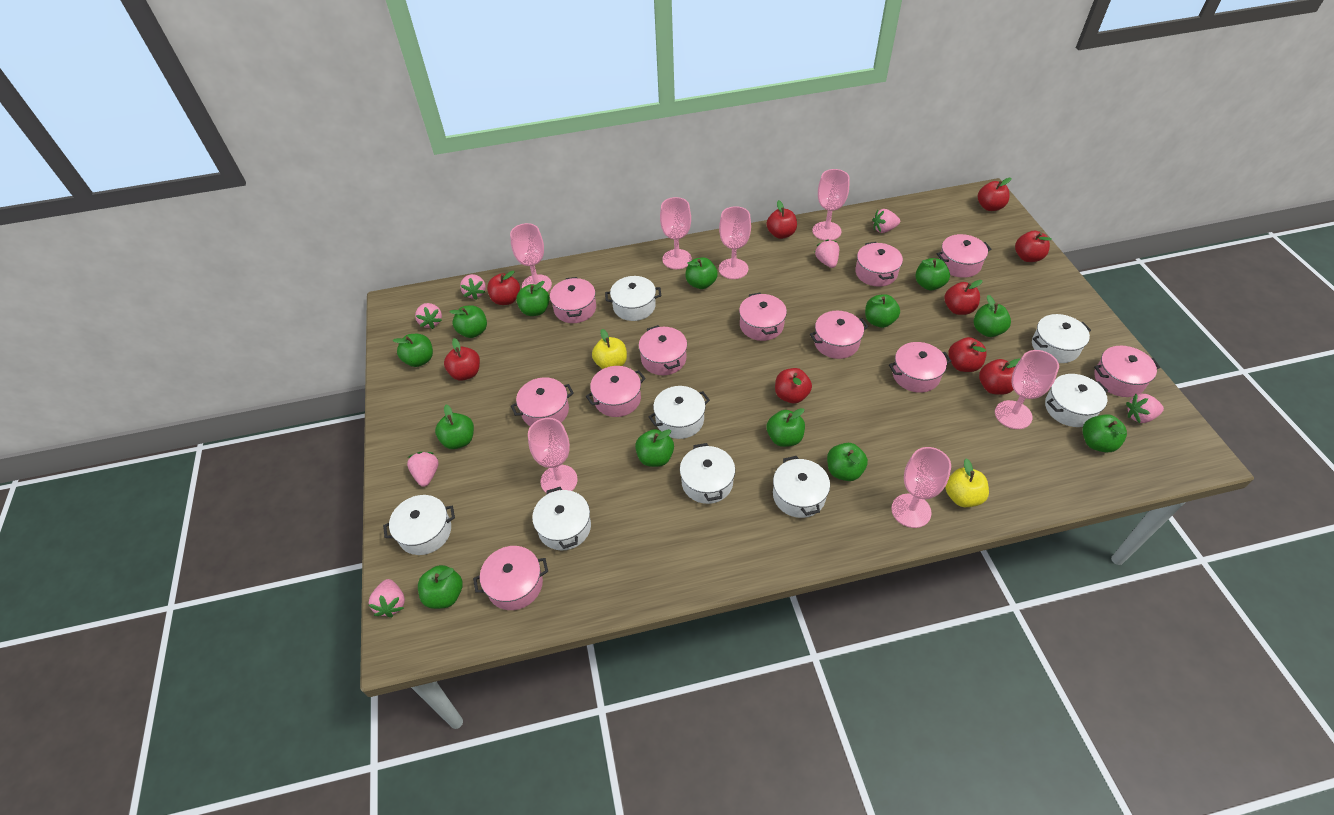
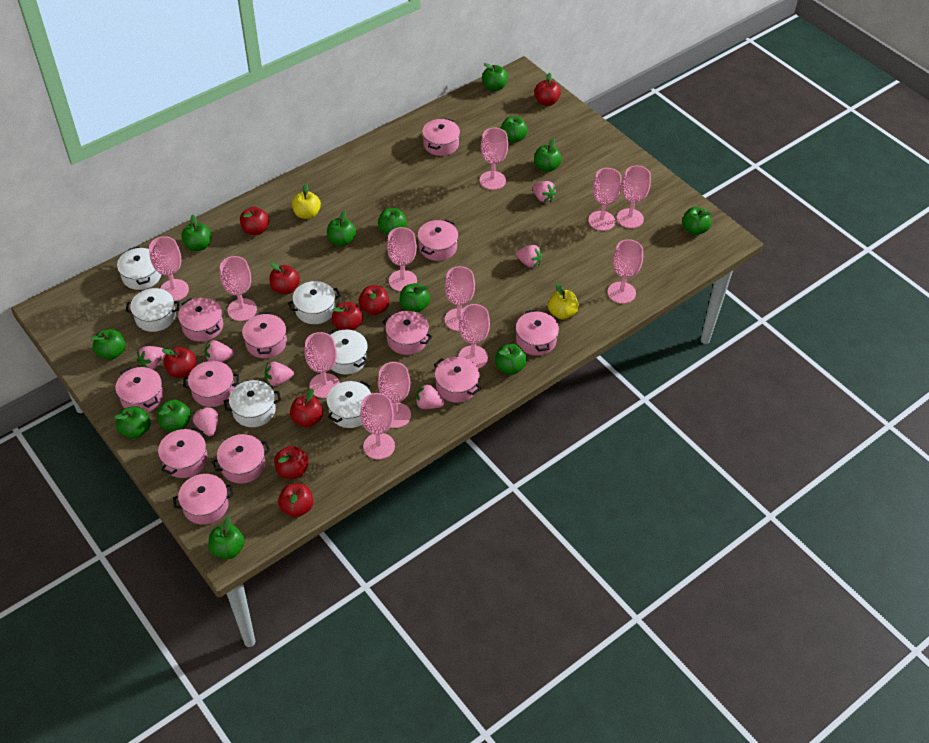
pink goblet: [510,223,552,292] [528,418,578,493] [660,197,692,269] [719,206,751,279] [812,169,850,241] [891,447,951,528] [995,350,1059,429] = 7 -> [149,236,189,301] [220,256,257,321] [305,332,340,398] [360,393,395,460] [378,362,411,428] [387,227,417,292] [445,266,475,331] [458,304,490,369] [480,127,508,190] [588,168,622,231] [607,239,643,304] [617,165,651,228] = 12
pink pot: [473,546,548,610] [511,377,574,426] [550,277,596,323] [586,366,646,417] [639,325,687,375] [739,293,787,341] [810,311,868,359] [855,242,903,287] [889,342,951,393] [937,234,991,278] [1094,346,1160,397] = 11 -> [116,367,164,413] [158,427,208,478] [173,474,234,525] [178,298,223,342] [183,361,239,407] [212,434,270,484] [242,312,287,358] [382,311,432,355] [418,220,458,261] [422,118,460,156] [434,357,481,403] [516,309,559,356] = 12
white pot: [383,495,455,555] [532,487,591,550] [605,276,661,321] [649,386,710,439] [680,443,735,504] [773,456,830,518] [1032,314,1091,363] [1045,374,1108,427] = 8 -> [117,246,161,290] [126,288,180,332] [224,380,281,427] [288,281,341,324] [327,381,371,428] [328,329,368,375] = 6

